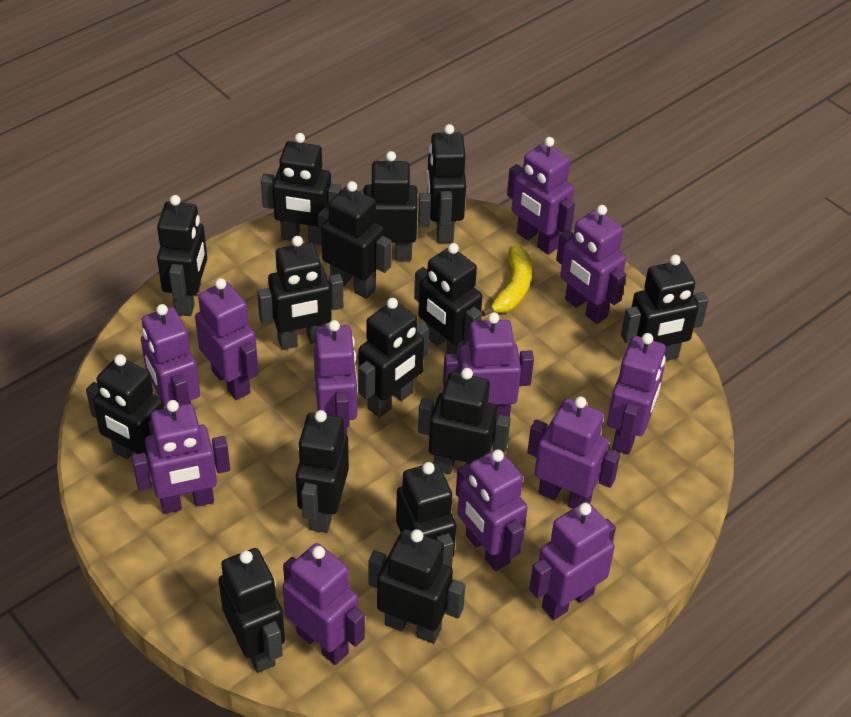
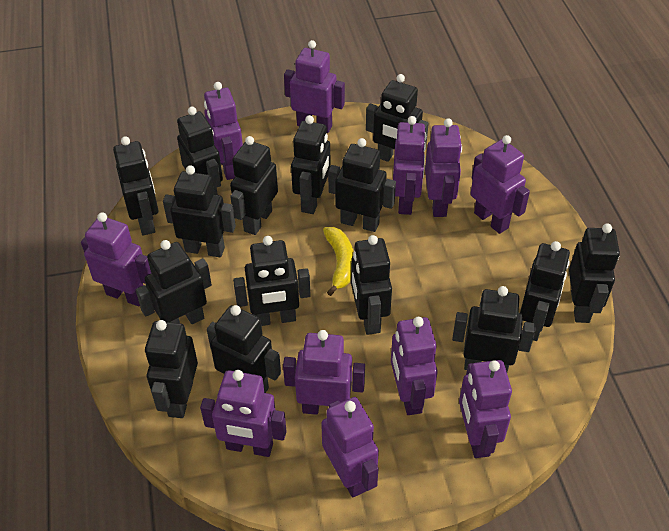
purple robot: [132,400,230,514] [141,304,200,408] [195,278,258,400] [283,543,365,665] [314,320,358,435] [443,312,534,419] [456,449,528,571] [507,137,575,255] [527,396,620,508] [529,502,616,620] [556,205,626,324] [607,333,666,455] = 12 -> [81,212,151,306] [200,370,287,457] [204,82,243,180] [283,330,365,415] [284,40,345,133] [321,397,379,498] [391,317,438,415] [393,116,426,215] [425,118,462,217] [459,360,512,458] [471,135,530,234] = 11

